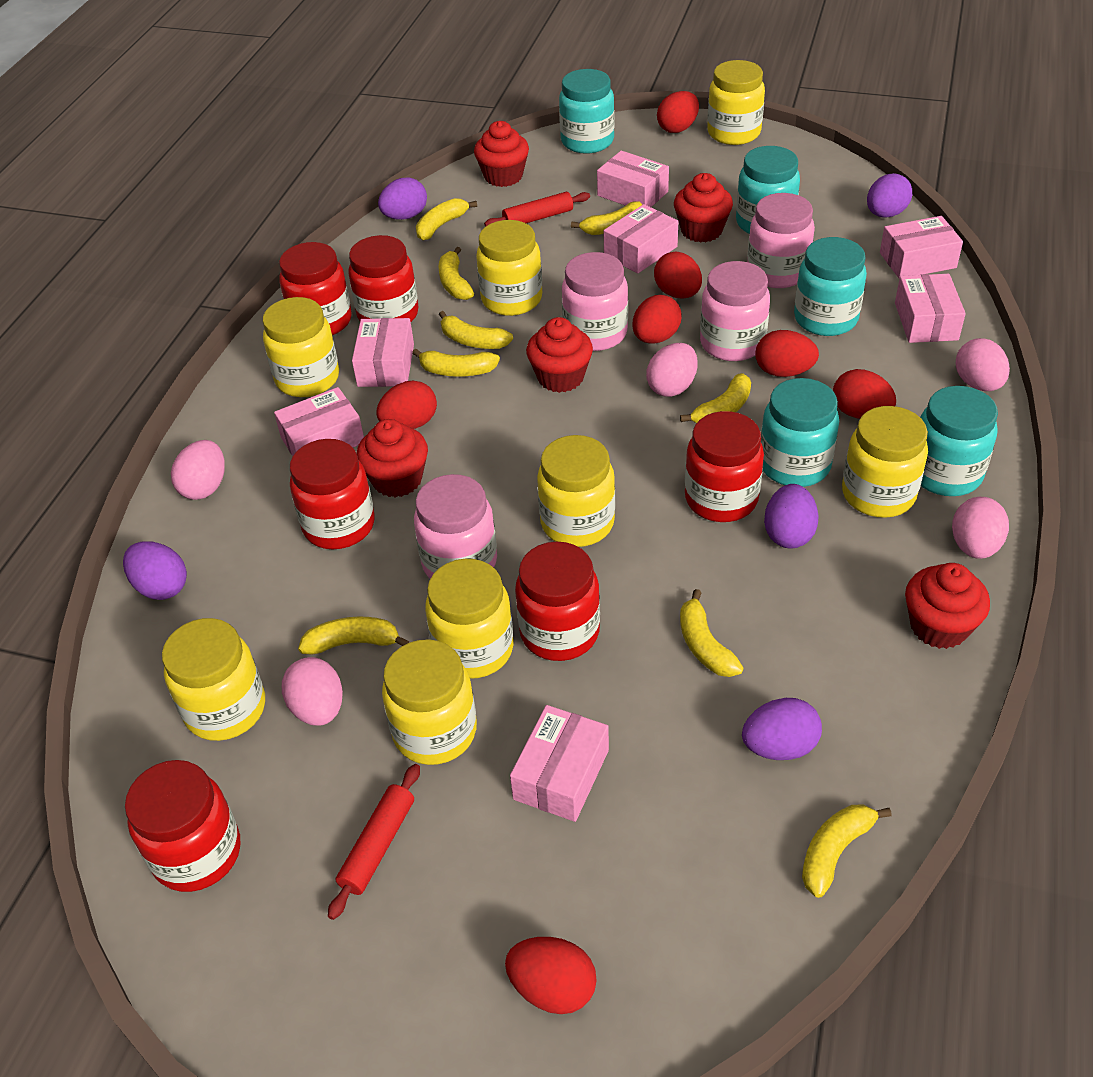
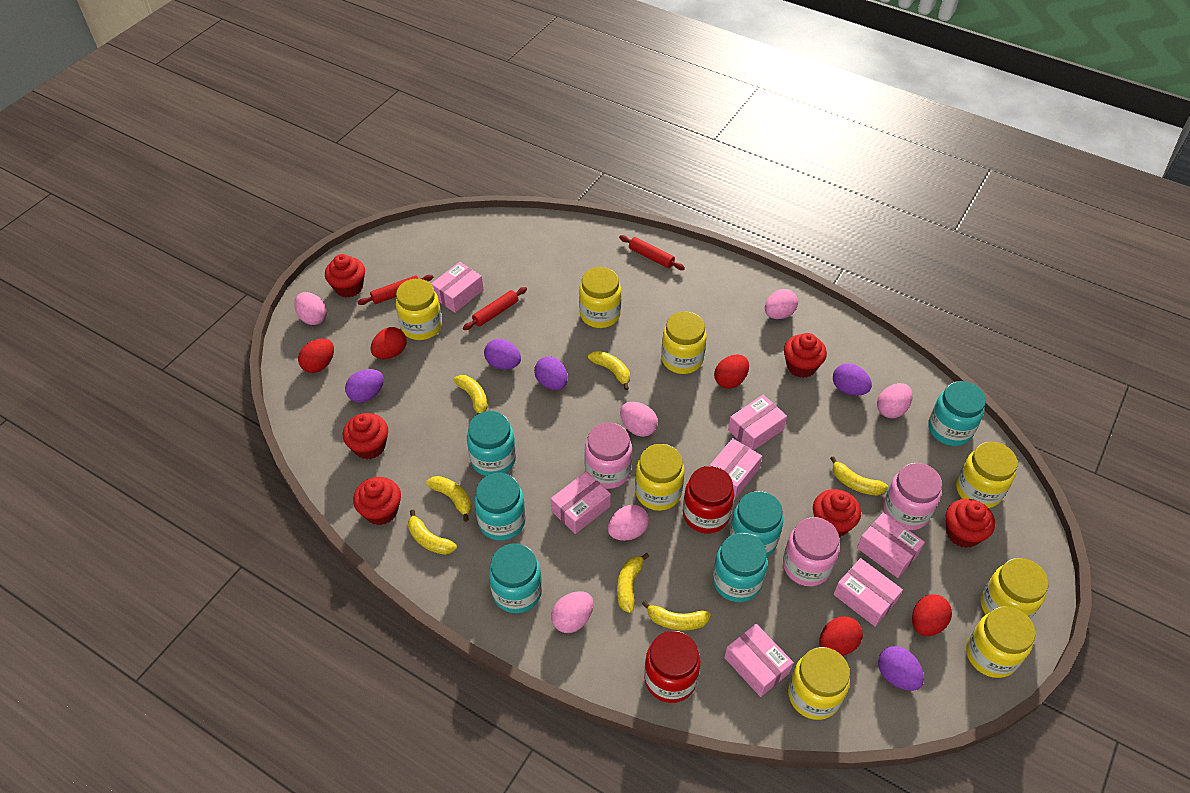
pink egg: [171,440,225,500] [282,657,343,726] [646,343,698,397] [952,497,1009,559] [956,338,1010,391] = 5 -> [294,292,327,325] [551,591,593,633] [608,505,649,541] [620,402,658,437] [765,289,798,319] [877,383,913,418] = 6
pink jar: [414,474,497,579] [562,252,628,351] [700,261,770,361] [747,193,815,288] = 4 -> [584,422,632,489] [783,517,840,586] [883,463,942,530] = 3
red cupcake: [356,419,428,497] [474,121,529,187] [526,317,593,393] [674,173,733,243] [905,563,990,649] = 5 -> [325,254,365,298] [343,413,388,459] [353,477,401,525] [784,333,827,378] [813,489,861,537] [946,499,995,548] = 6
red egg: [377,380,437,429] [505,937,597,1014] [633,295,682,344] [654,252,702,299] [657,91,699,133] [756,330,819,377] [833,369,896,419] = 7 -> [298,339,334,373] [371,327,407,359] [714,355,749,389] [819,616,863,656] [912,594,952,636] = 5
red jar: [125,760,240,892] [279,242,352,335] [290,439,375,549] [348,235,419,322] [515,542,600,661] [685,411,764,522] = 6 -> [644,631,701,703] [683,466,734,533] = 2
red rolling pin: [328,764,420,920] [484,192,590,227] = 2 -> [358,275,434,305] [463,287,527,330] [619,235,685,270] = 3
turquoise jar: [559,69,614,154] [736,146,800,234] [761,378,839,487] [794,237,867,336] [920,386,998,496] = 5 -> [467,411,516,476] [474,473,526,541] [489,543,542,613] [713,533,768,602] [729,491,783,556] [928,381,986,446] = 6
yellow banana: [298,617,409,655] [412,348,500,377] [416,198,477,240] [438,247,474,300] [439,311,513,349] [571,201,643,235] [680,373,751,423] [680,589,744,677] [802,805,892,898] = 9 -> [408,510,457,555] [426,476,471,522] [453,375,488,414] [588,351,630,390] [617,553,649,613] [642,600,711,631] [830,456,888,496] = 7

